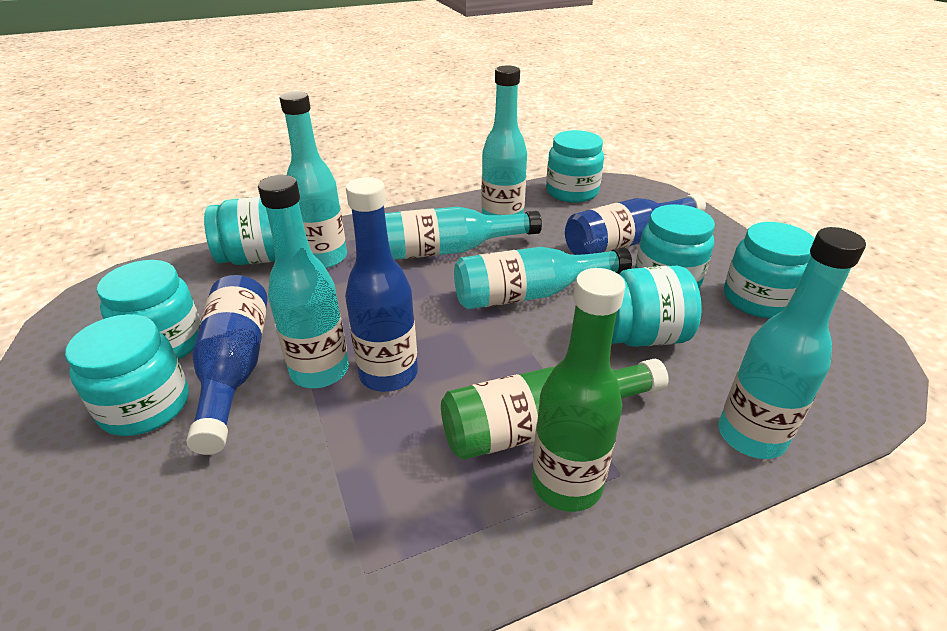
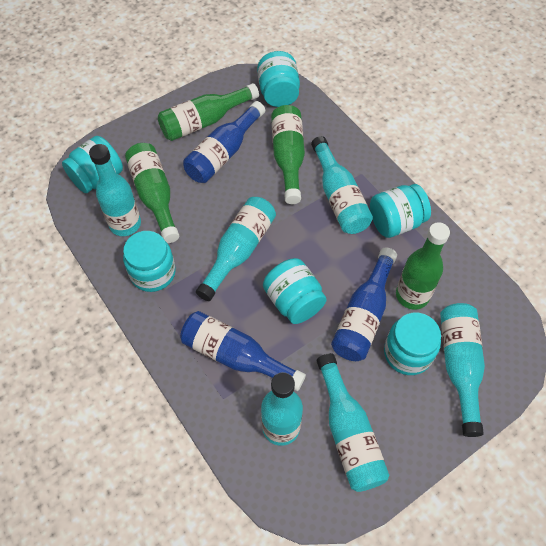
green bottle: [441,359,669,460] [532,268,626,512] = 2 -> [125,143,179,243] [158,83,259,141] [271,105,305,204] [396,222,450,310] = 4
turquoise jar: [65,314,189,436] [97,260,201,360] [204,196,275,265] [546,130,604,203] [612,266,702,347] [635,204,715,288] [724,222,815,318] = 7 -> [62,136,123,193] [123,231,176,292] [257,51,300,107] [263,258,327,324] [370,184,431,238] [384,313,441,375] = 6

